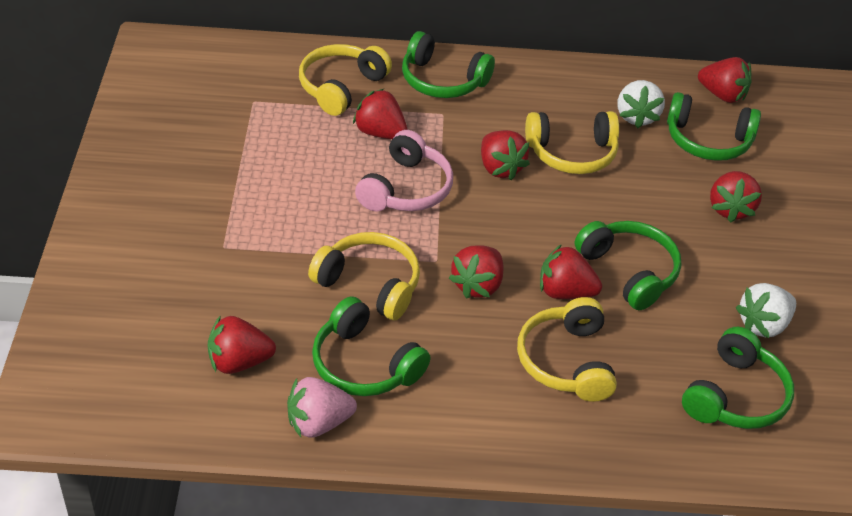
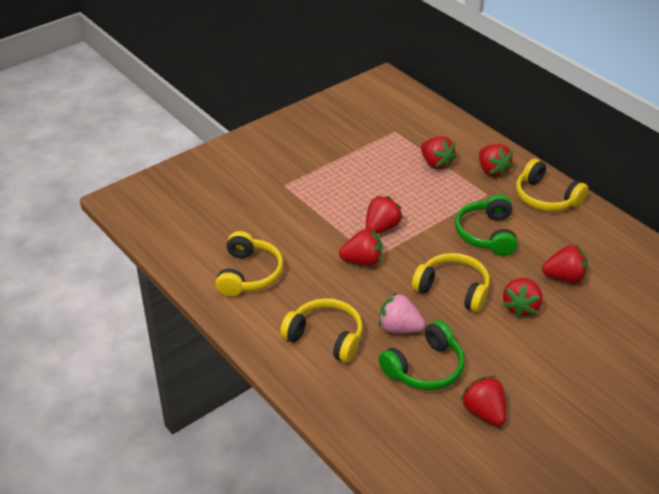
green headphones: [312,296,430,396] [402,31,495,98] [575,221,681,310] [667,92,761,161] [682,327,794,429] = 5 -> [379,320,465,390] [455,194,518,256] = 2
pink headphones: [355,130,453,211] = 1 -> none = 0
white strawberry: [618,80,665,128] [735,283,796,338] = 2 -> none = 0

